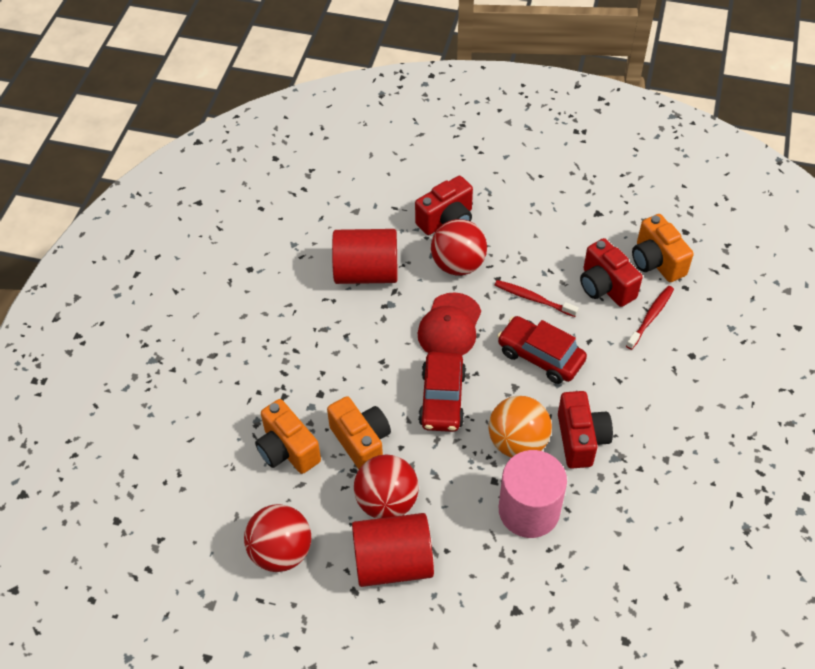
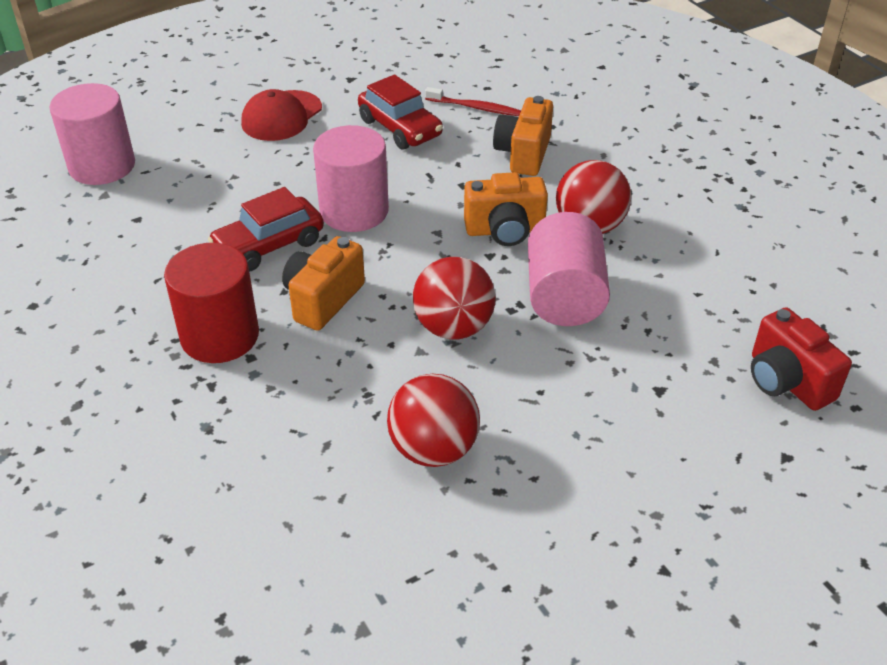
orange ball: [489,396,552,457] = 1 -> none = 0
pink cylinder: [499,450,567,538] = 1 -> [50,83,135,185] [313,125,389,232] [528,212,610,326] = 3
red camera: [415,176,473,235] [558,391,613,468] [580,238,643,307] = 3 -> [751,307,852,411] = 1
red cylinder: [332,229,397,284] [352,513,434,587] = 2 -> [164,243,259,363] = 1
red toothbrush: [495,280,579,317] [626,286,674,350] = 2 -> [425,87,521,116] = 1

